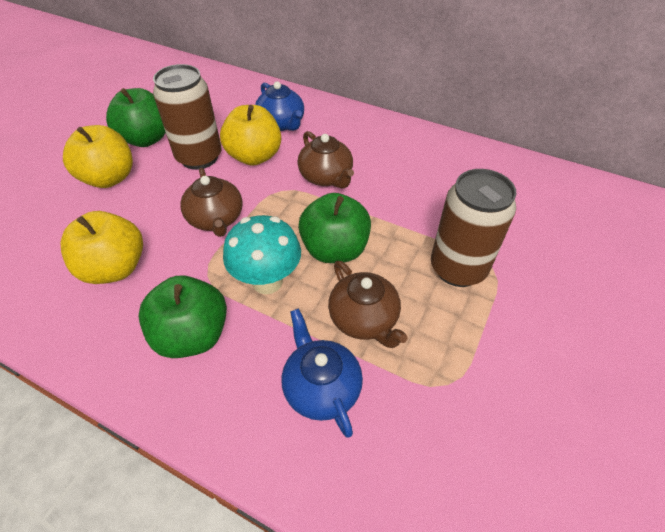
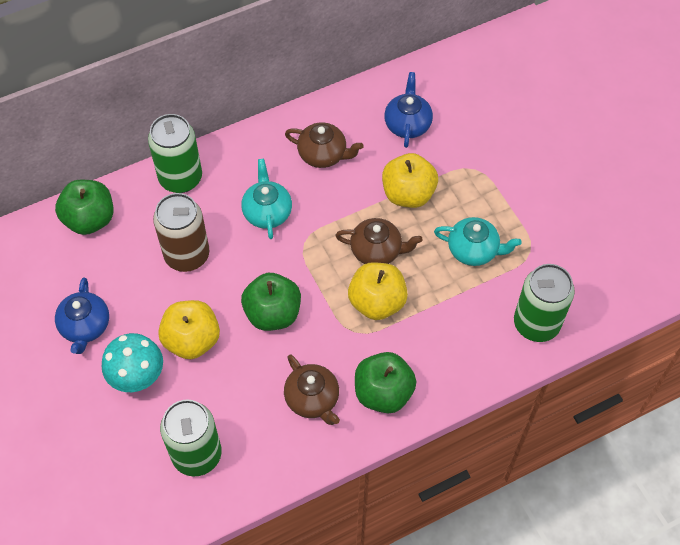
brown can: [153,64,222,170] [431,169,516,287] = 2 -> [153,193,209,272] = 1
green can: none = 0 -> [148,114,202,193] [160,400,222,476] [514,264,575,342] = 3
turquoise teapot: none = 0 -> [241,159,292,239] [434,217,522,266] = 2

